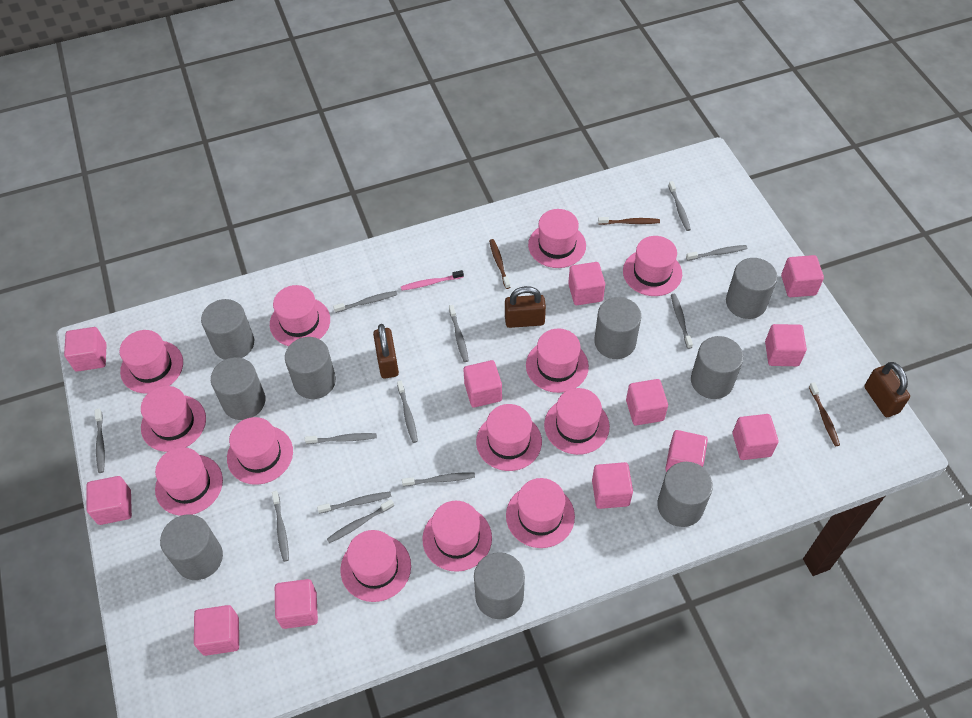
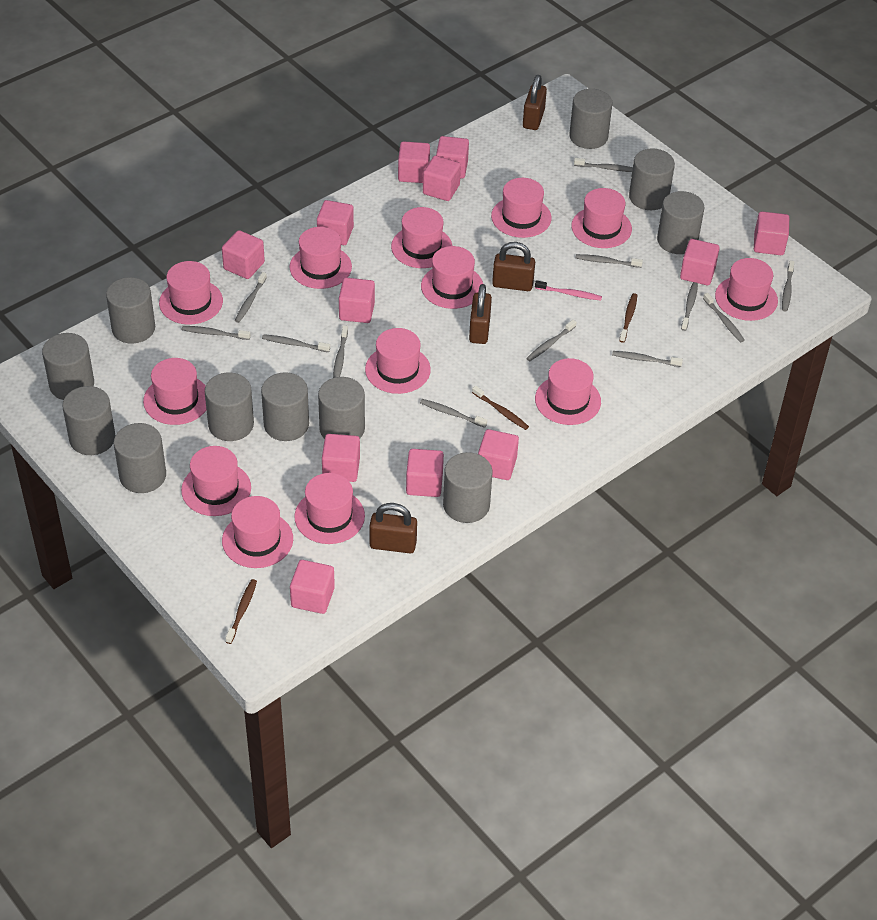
brown padlock: [373,324,399,379] [505,286,546,328] [864,362,910,417] = 3 -> [369,503,417,553] [469,284,492,344] [492,242,535,291] [523,75,547,130] = 4
grey cylinder: [160,515,223,580] [201,299,254,360] [211,357,266,420] [285,337,336,399] [474,552,525,619] [594,297,641,359] [657,462,713,527] [691,336,743,399] [726,258,777,319] = 9 -> [42,333,94,400] [62,386,116,455] [106,277,155,343] [114,423,166,493] [205,373,254,441] [261,372,309,441] [318,377,365,439] [443,452,492,523] [569,89,613,149] [629,148,675,210] [657,191,704,254] = 11

